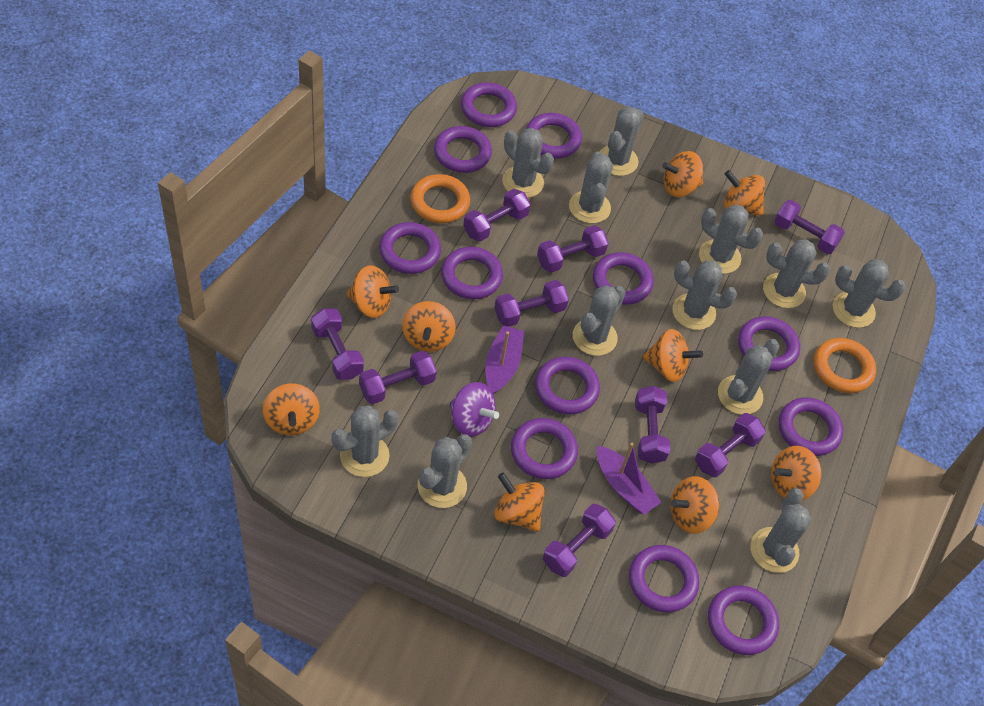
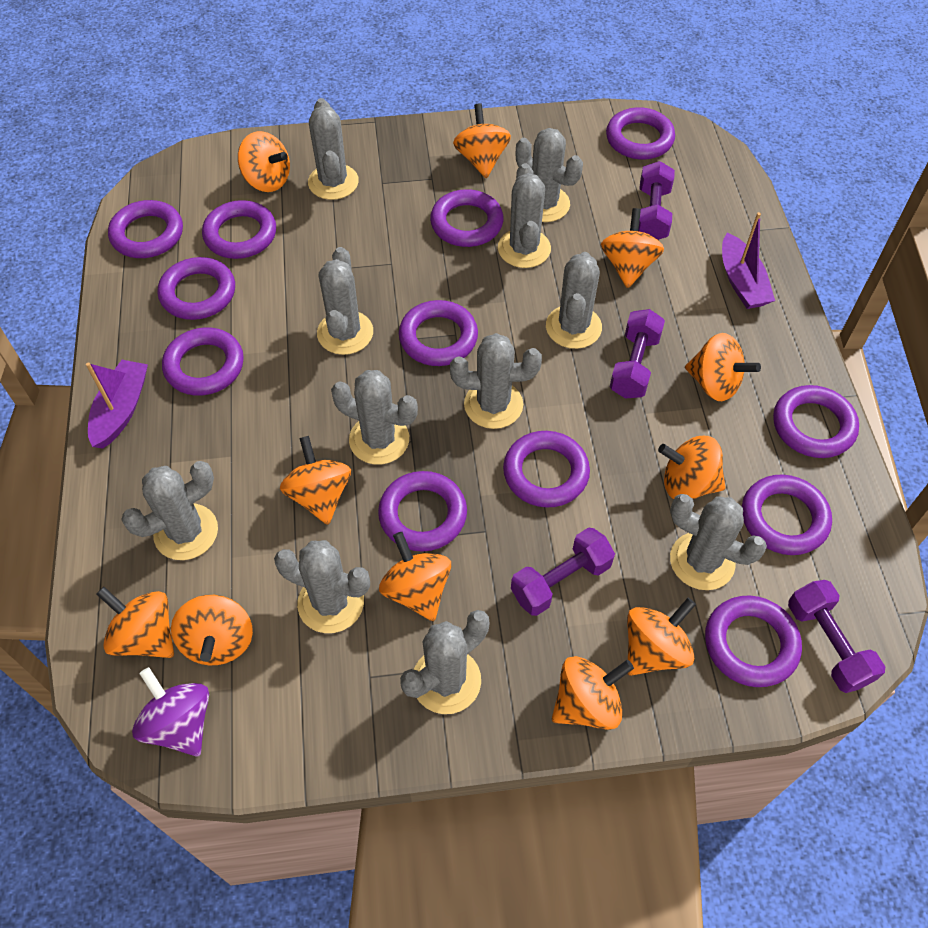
grey cactus: [331,405,399,477] [418,434,472,508] [502,128,554,198] [569,151,613,223] [573,285,626,356] [600,106,644,176] [672,260,737,330] [699,204,763,274] [718,339,780,415] [750,488,811,573] [763,239,830,308] [833,259,906,328] = 12 -> [121,461,218,560] [274,540,370,633] [308,98,359,200] [317,247,373,355] [331,370,418,465] [400,610,489,714] [450,333,542,429] [498,163,551,268] [516,128,583,222] [546,252,602,349] [670,494,767,590] = 11
orange ring: [410,174,470,223] [814,338,876,393] = 2 -> none = 0
orange spinning top: [263,383,320,435] [346,265,399,318] [402,301,456,352] [494,472,545,532] [643,329,703,382] [662,151,703,197] [670,476,719,534] [724,170,765,216] [771,446,821,501] = 9 -> [96,587,174,658] [171,595,253,665] [238,131,290,192] [280,436,351,525] [379,532,451,621] [453,103,511,178] [552,656,634,730] [601,208,664,288] [627,598,696,676] [658,436,726,499] [685,333,761,401] = 11
purple dumbbell: [311,308,364,380] [359,351,437,404] [463,189,531,242] [495,280,569,327] [537,225,608,273] [543,504,616,577] [635,386,671,464] [695,413,766,478] [774,200,845,254] = 9 -> [511,527,615,616] [610,309,665,399] [638,161,675,240] [788,580,885,693] = 4

